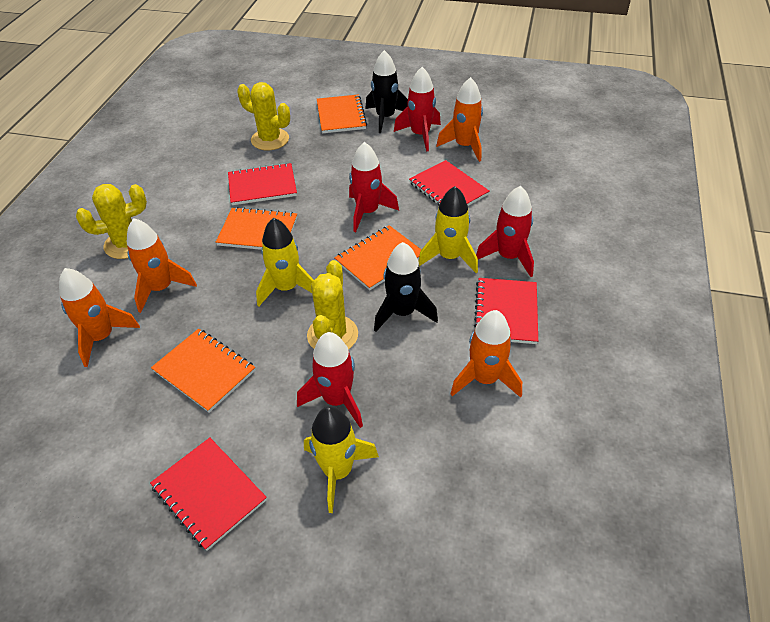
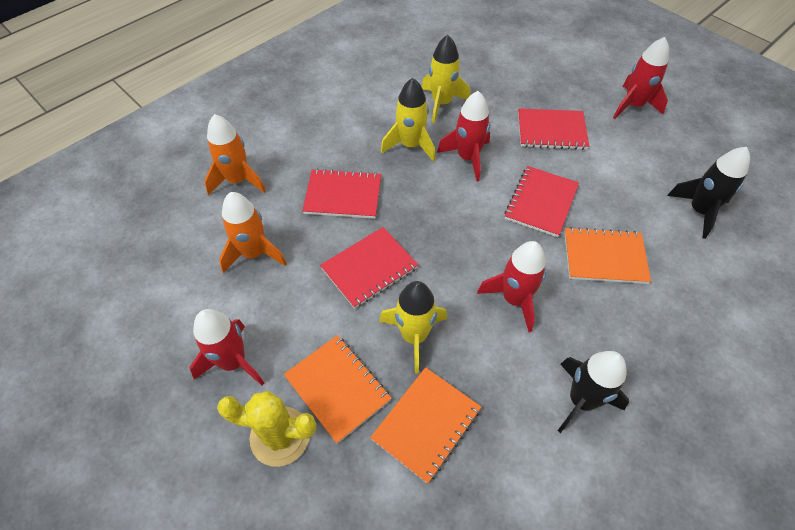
orange notebook: [151,329,255,413] [216,207,297,250] [317,94,367,133] [334,225,422,290] = 4 -> [284,335,392,444] [370,367,481,484] [564,227,651,284] = 3
orange rocket: [59,268,140,367] [127,218,197,313] [436,77,483,162] [450,310,522,398] = 4 -> [204,114,266,195] [219,192,287,273] = 2
yellow cactus: [76,184,147,259] [237,82,290,151] [307,260,358,349] = 3 -> [217,391,317,467] = 1

